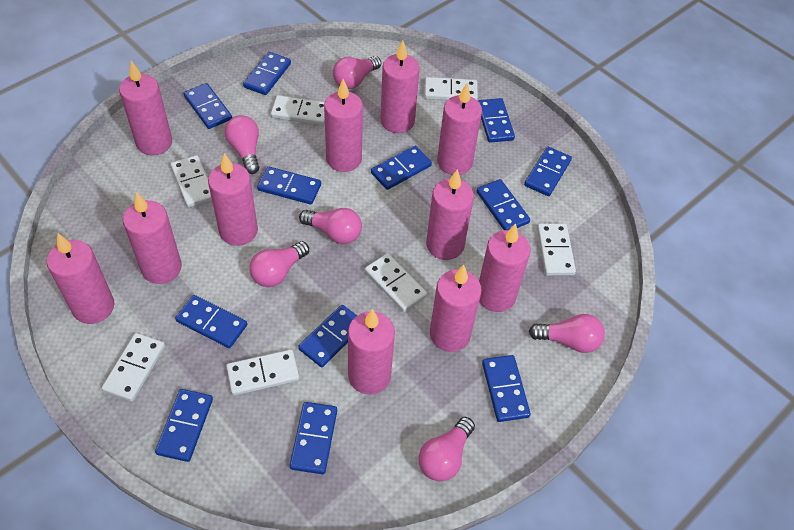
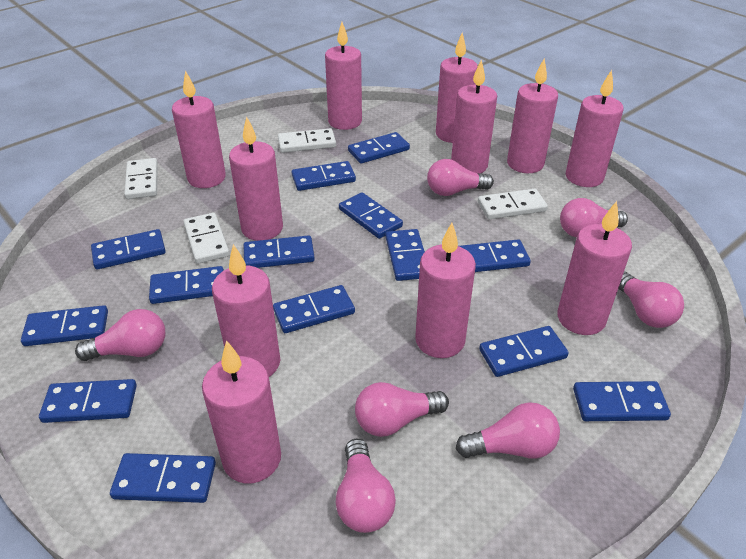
blue domino: [155,389,213,462] [175,295,247,348] [184,83,232,129] [243,52,291,95] [257,166,321,204] [290,402,337,474] [298,305,357,367] [371,146,432,190] [477,179,530,230] [478,98,515,143] [482,355,531,422] [524,147,572,196] = 12 -> [21,305,108,346] [39,379,137,423] [91,229,166,269] [110,453,216,503] [149,266,224,304] [243,235,315,268] [273,285,355,333] [292,161,356,191] [339,193,403,239] [348,132,410,164] [385,229,425,281] [460,239,531,272] [479,326,569,377] [573,381,671,421] = 14
pink light bulb: [225,115,259,174] [250,241,309,287] [299,208,362,244] [333,56,381,89] [419,417,475,481] [529,314,605,353] = 6 -> [75,309,165,361] [336,439,396,533] [355,382,449,437] [427,159,494,196] [456,402,560,459] [560,198,628,237] [618,271,684,328] = 7
white domino: [102,333,165,402] [171,155,212,207] [226,349,299,396] [271,95,325,125] [365,253,427,312] [425,77,478,100] [537,223,576,276] = 7 -> [124,158,158,199] [183,213,230,264] [278,128,336,153] [478,189,548,219] = 4

